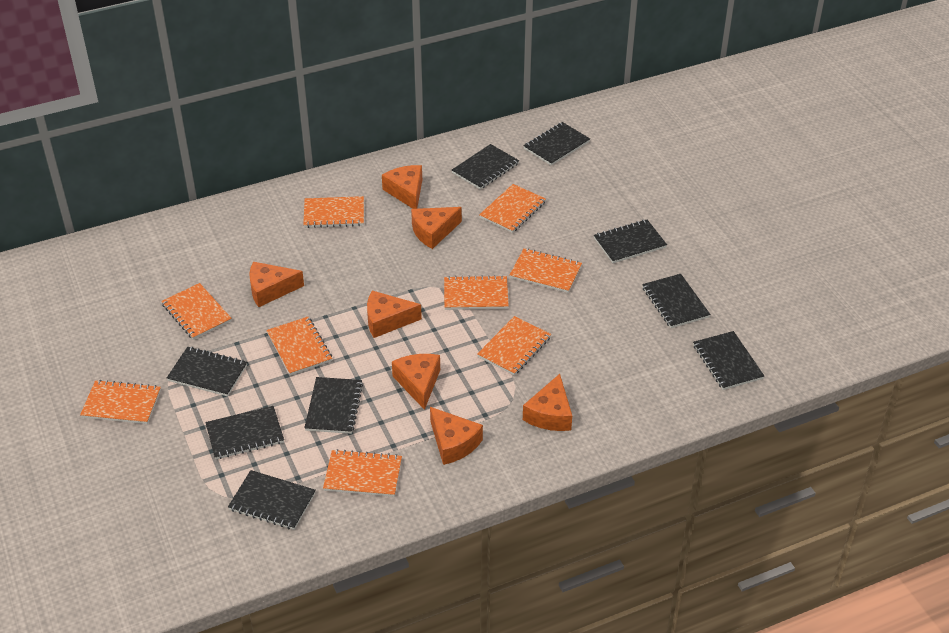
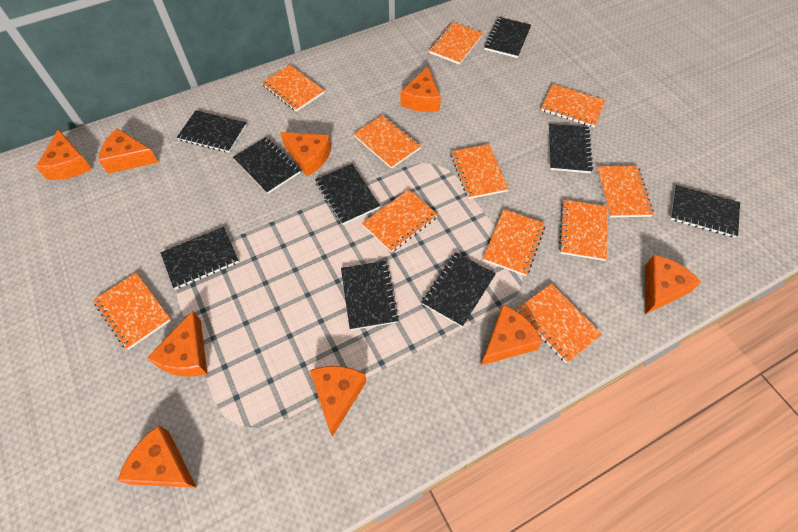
orange cheese: [249,262,304,307] [367,291,422,338] [382,165,422,209] [392,354,440,410] [411,207,462,249] [430,407,483,465] [523,374,572,431] = 7 -> [36,129,92,180] [98,128,159,173] [117,426,197,488] [147,311,207,377] [280,132,331,176] [310,366,367,437] [401,66,441,112] [481,305,543,365] [645,255,701,314] = 9
orange notebook: [80,380,161,424] [161,283,232,340] [266,317,332,375] [303,196,364,228] [323,449,402,497] [444,275,509,310] [477,316,551,376] [479,184,546,233] [510,248,582,293] = 9 -> [93,273,171,350] [261,65,324,112] [354,115,421,169] [362,189,438,253] [429,22,483,65] [451,144,508,199] [483,209,545,276] [517,283,602,363] [541,84,605,127] [559,200,607,261] [596,166,654,218] = 11

